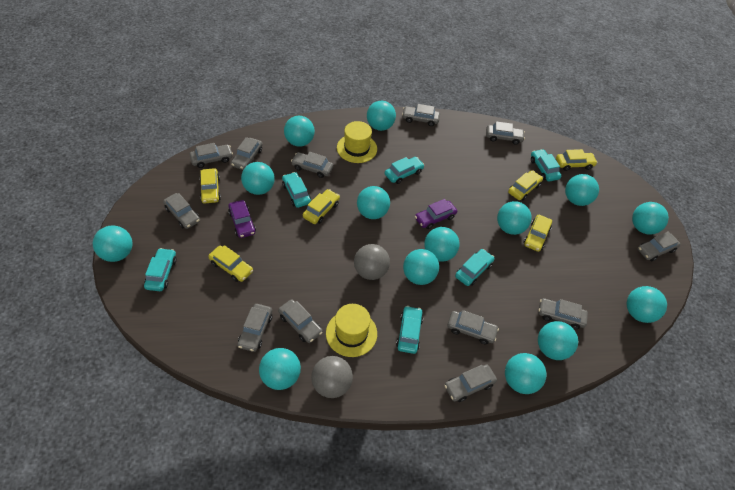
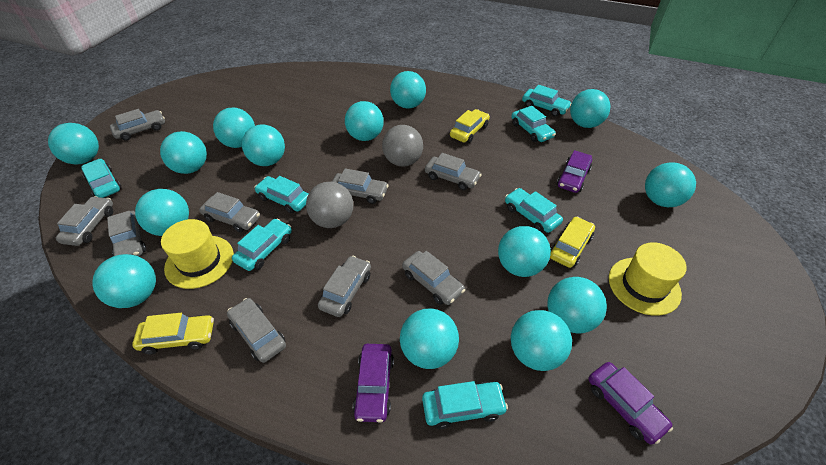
grey car: [163,193,200,229] [189,143,233,168] [231,137,263,170] [238,304,272,352] [278,299,323,343] [291,152,333,178] [402,104,440,126] [444,365,497,402] [447,310,499,344] [486,121,525,145] [538,298,588,329] [638,231,681,261] = 12 -> [56,196,113,246] [107,211,146,256] [110,109,165,141] [199,192,260,232] [227,298,286,363] [318,256,371,317] [332,168,389,204] [402,251,465,305] [425,153,482,190] = 9
purple car: [228,200,256,238] [415,199,457,229] = 2 -> [353,344,394,423] [557,150,592,193] [588,362,673,444] = 3
turquoise car: [144,248,177,291] [282,172,311,208] [384,157,424,184] [396,306,423,354] [455,249,494,286] [531,149,561,182] = 6 -> [81,159,122,198] [232,219,292,271] [254,176,309,213] [422,381,508,429] [505,188,563,233] [511,106,556,142] [522,85,571,116] = 7
yellow car: [199,168,221,204] [208,245,253,282] [303,189,340,224] [508,170,543,201] [524,215,552,252] [556,149,597,171] = 6 -> [132,313,214,355] [450,109,490,143] [550,217,595,268] = 3

